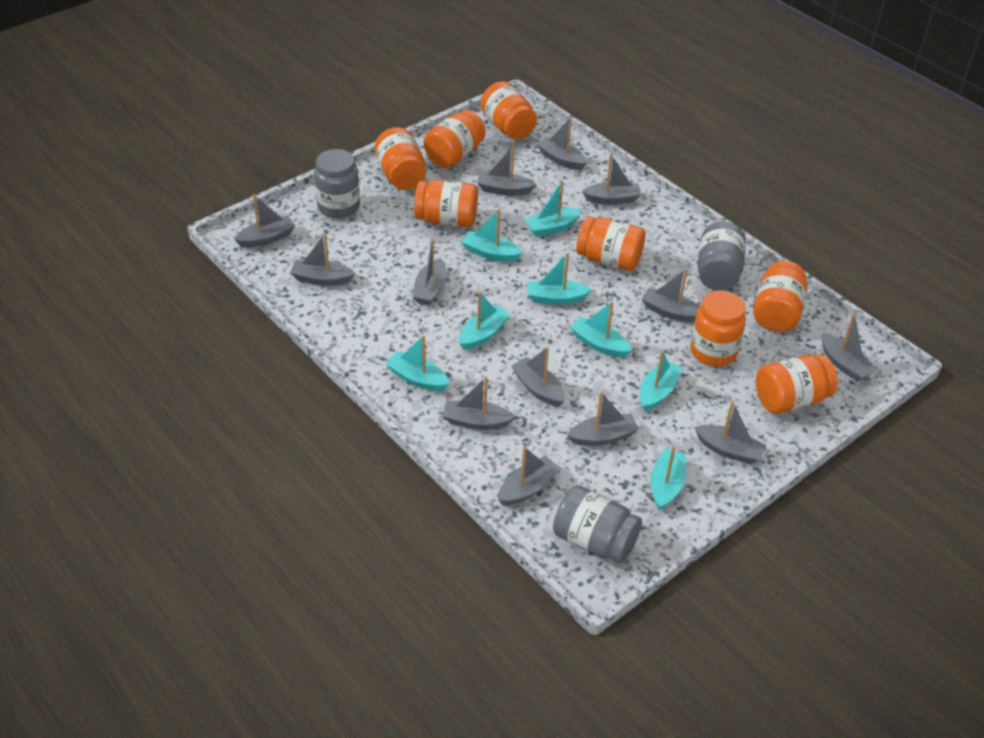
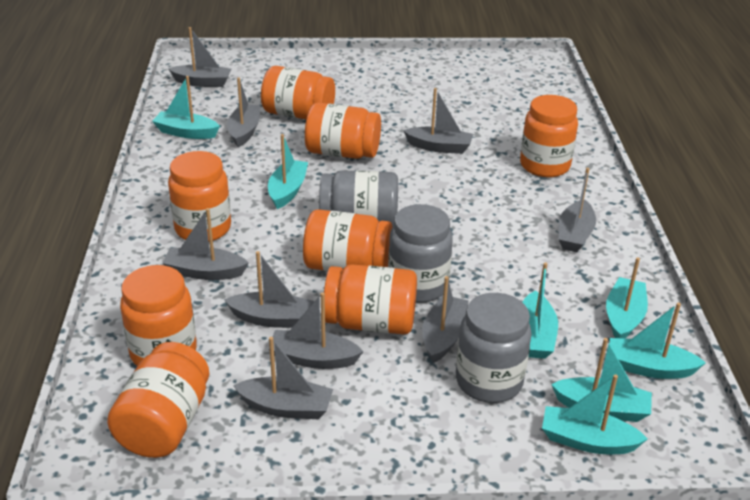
grey boat: [234,194,295,248] [290,234,355,286] [412,238,446,306] [443,376,515,430] [477,145,536,196] [498,447,561,506] [511,347,565,407] [537,118,587,170] [567,392,639,446] [582,154,642,205] [642,268,700,322] [695,401,767,464] [821,314,877,382] = 13 -> [163,208,249,280] [169,27,231,87] [224,251,314,328] [227,77,260,147] [233,337,333,419] [268,292,364,369] [403,88,473,154] [422,276,469,363] [559,168,596,252] = 9
turquoise boat: [386,335,449,391] [459,292,510,350] [462,209,522,262] [524,180,582,237] [527,252,592,305] [570,301,632,358] [639,351,682,411] [650,446,686,511] = 8 -> [152,76,220,139] [268,134,308,209] [522,262,558,359] [542,374,648,454] [551,338,652,422] [606,258,648,339] [610,302,706,379] = 7

